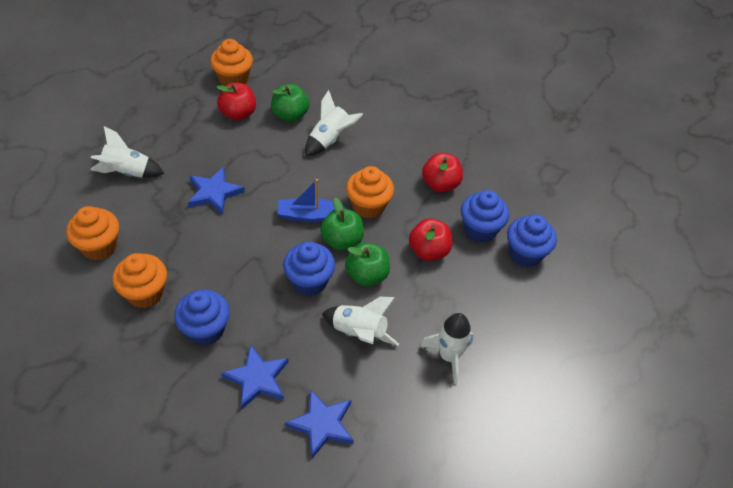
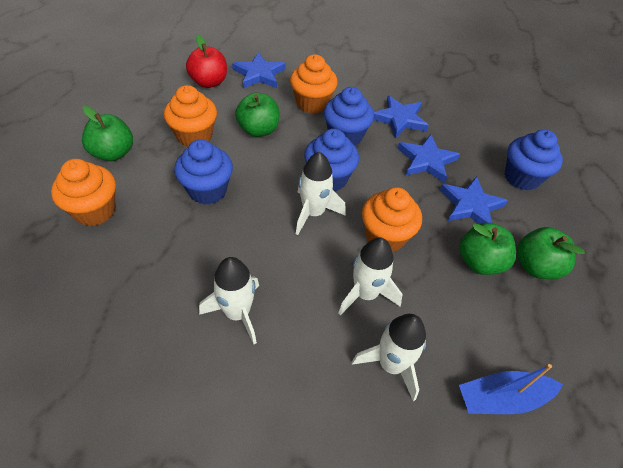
blue star: [188,167,245,215] [221,344,289,410] [285,390,354,459] = 3 -> [232,52,286,88] [374,95,429,138] [398,134,460,183] [440,176,508,224] = 4
green apple: [271,84,310,122] [320,198,364,250] [345,243,390,286] = 3 -> [82,106,133,161] [235,93,279,137] [459,223,516,275] [517,227,585,279] = 4
red apple: [216,83,256,121] [409,219,452,261] [422,153,463,192] = 3 -> [186,35,227,88] = 1

